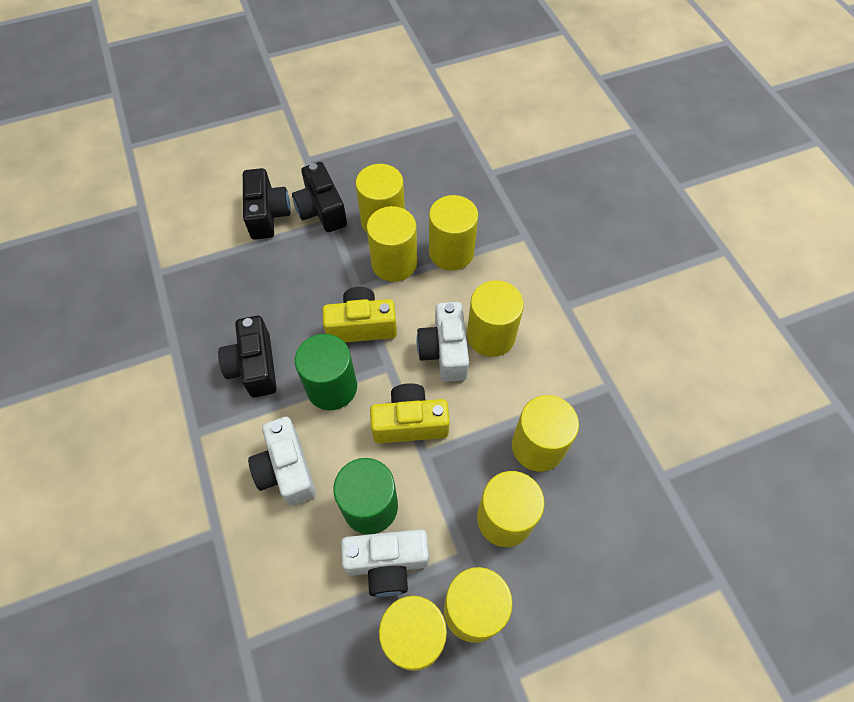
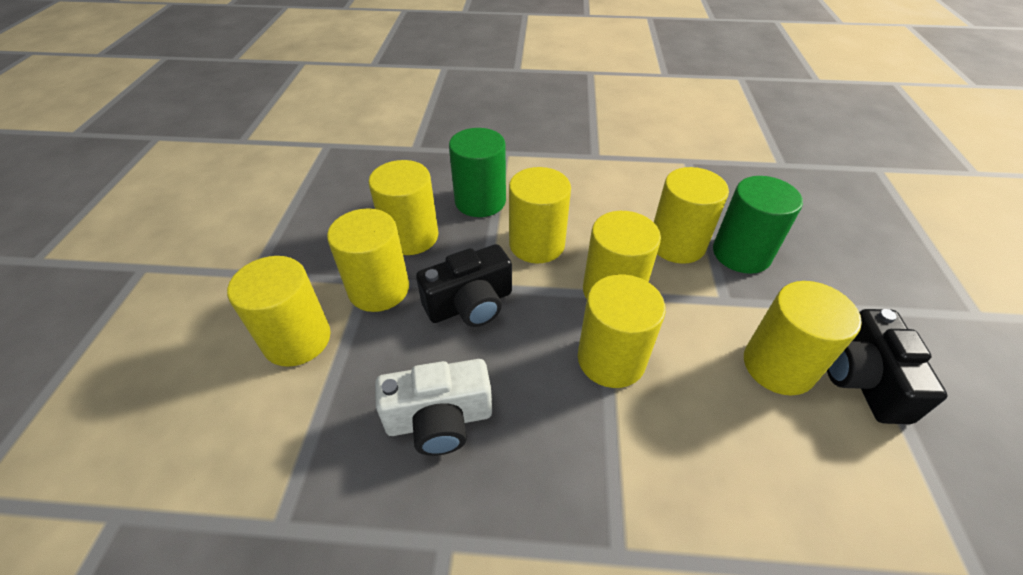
black camera: [218,316,277,397] [243,168,291,240] [292,162,347,232] = 3 -> [416,244,512,327] [827,309,948,424] = 2
white camera: [248,417,316,506] [341,529,429,597] [416,302,469,382] = 3 -> [375,359,492,456] = 1
yellow camera: [322,287,397,343] [370,383,450,443] = 2 -> none = 0

